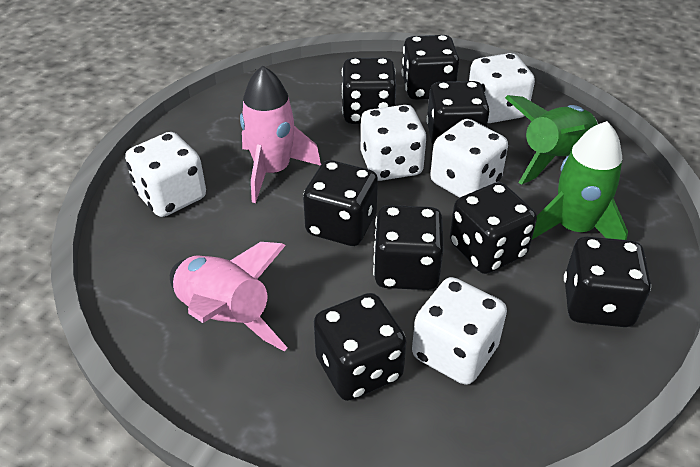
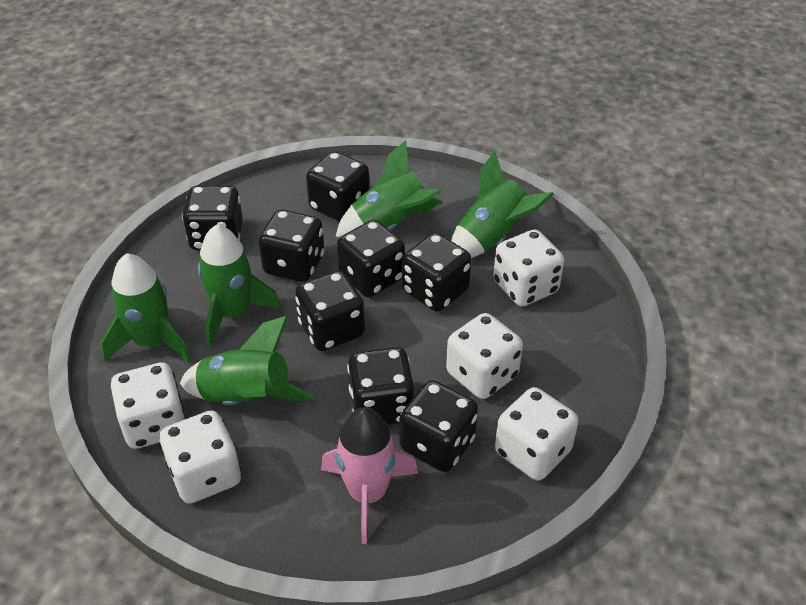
green rocket: [505,95,598,184] [532,121,628,240] = 2 -> [101,253,191,363] [180,316,315,405] [198,225,281,347] [336,140,442,238] [451,151,554,258] = 5
pink rocket: [170,242,287,351] [240,66,321,203] = 2 -> [321,407,418,544] = 1

